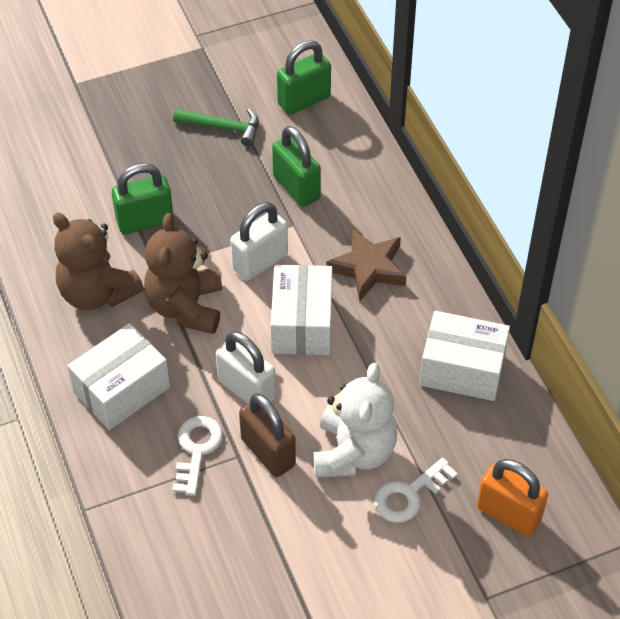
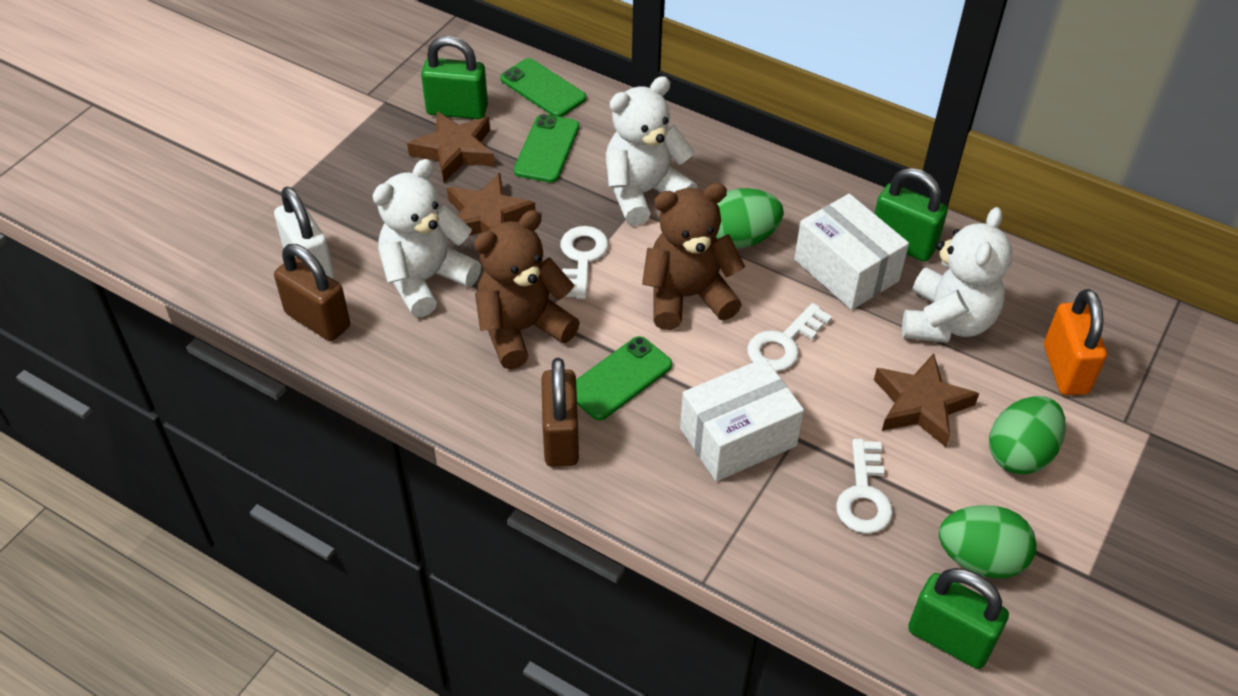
brown padlock: [239,393,296,477] = 1 -> [274,244,350,341] [541,358,579,467] = 2
brown star: [326,228,406,302] = 1 -> [407,111,495,182] [447,173,536,240] [874,353,979,447] = 3
green egg: none = 0 -> [715,188,784,249] [939,505,1037,578] [989,396,1066,474] = 3
green hammer: [173,109,259,146] = 1 -> none = 0
green phone: none = 0 -> [500,58,586,117] [514,114,579,183] [576,336,672,420] = 3
white box: [67,323,170,430] [271,265,333,355] [419,311,510,401] = 3 -> [680,358,804,481] [794,194,909,310] = 2
white key: [172,416,223,496] [374,458,458,523] = 2 -> [560,226,608,299] [747,303,832,371] [836,439,893,534] = 3
white padlock: [216,331,276,404] [230,203,288,281] = 2 -> [274,187,334,279] = 1
white teddy bear: [313,363,397,478] = 1 -> [373,159,481,317] [606,76,697,226] [902,207,1012,343] = 3

